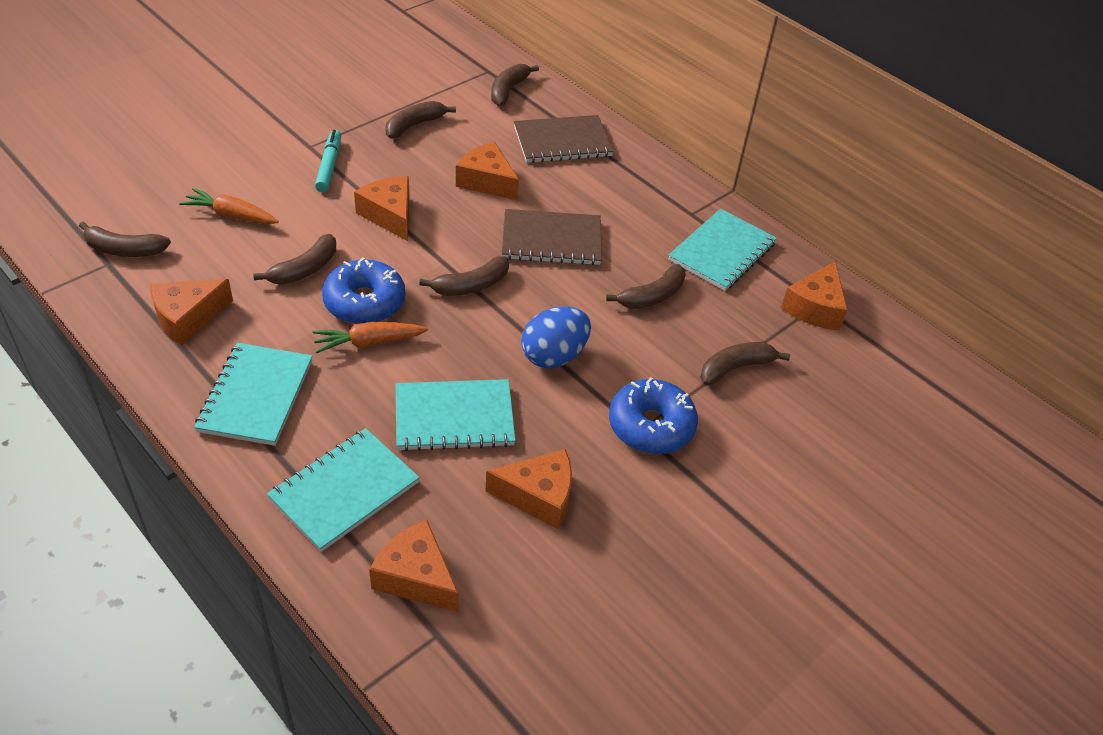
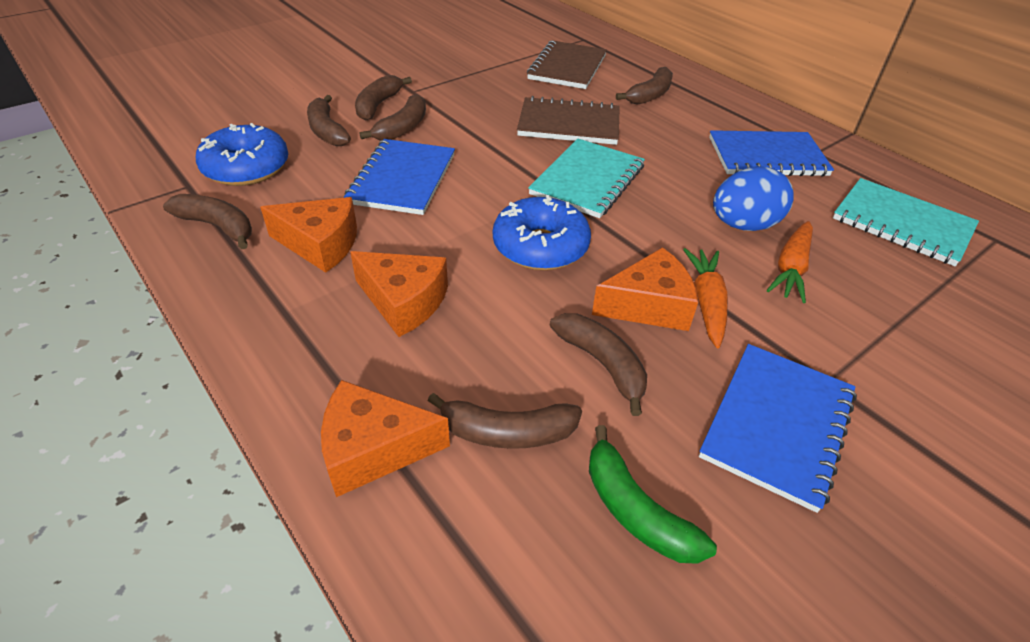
blue notebook: none = 0 -> [344,139,455,215] [699,344,857,513] [709,130,834,176] = 3
green banana: none = 0 -> [589,425,717,564] = 1
orange cheese: [150,279,233,345] [354,176,410,241] [369,520,459,612] [456,142,519,201] [486,449,572,529] [781,261,848,330] = 6 -> [260,197,357,273] [321,380,450,497] [350,251,448,337] [592,247,698,331] = 4
turquoise marker: [315,130,341,192] = 1 -> none = 0
turquoise notebook: [194,343,313,446] [267,428,420,552] [396,379,516,451] [669,209,777,291] = 4 -> [528,139,645,218] [833,178,979,266] = 2

